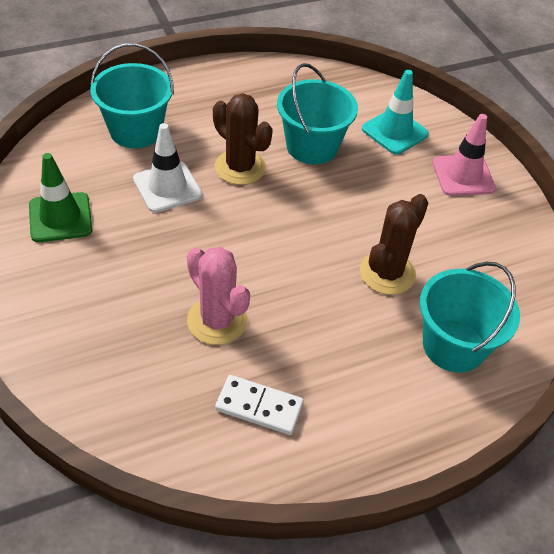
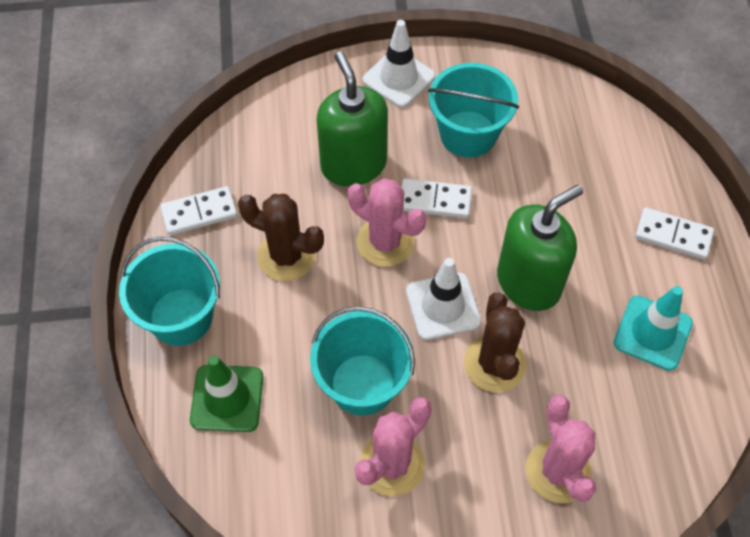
green soap dispenser: none = 0 -> [317,51,388,187] [497,185,583,311] = 2
pink cactus: [187,247,250,345] = 1 -> [348,179,426,267] [355,397,432,496] [526,395,596,503] = 3
pink traffic cone: [432,114,496,196] = 1 -> none = 0
white domino: [215,375,304,435] = 1 -> [160,186,238,235] [401,178,472,218] [635,207,714,260] = 3
white traffic cone: [133,123,202,213] = 1 -> [363,20,435,108] [406,258,481,340] = 2

